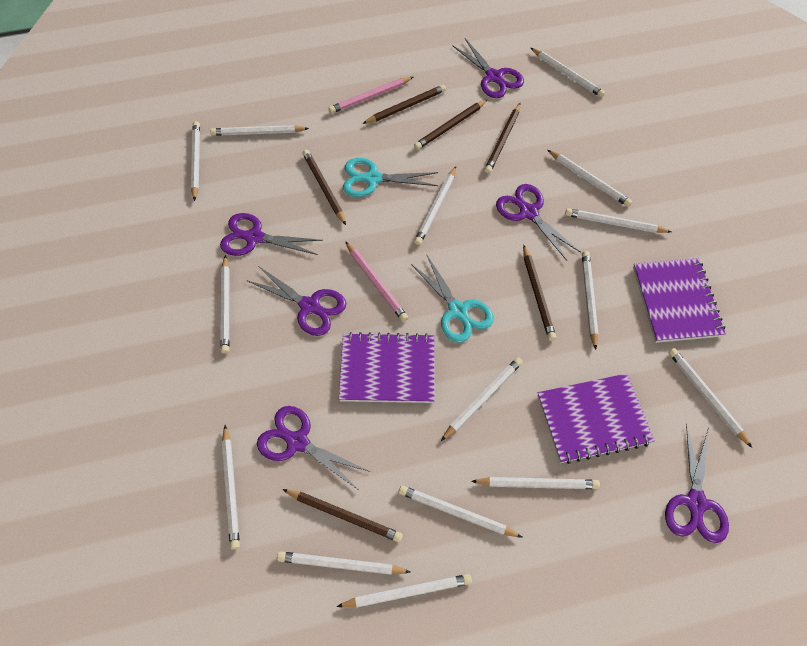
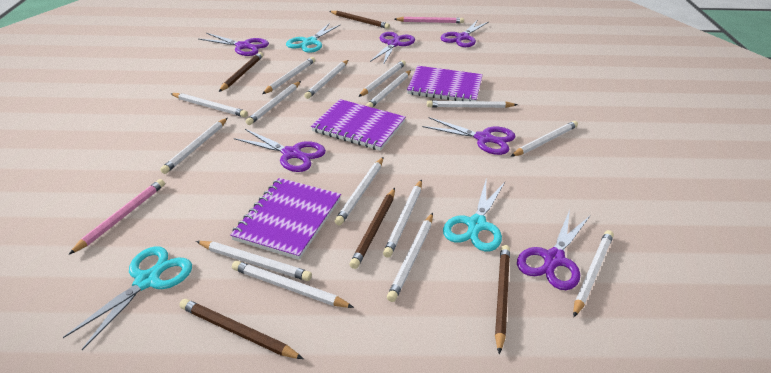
brown pencil: [282,489,403,542] [303,150,346,225] [362,85,446,124] [414,99,488,150] [484,102,521,173] [523,245,556,341] = 6 -> [179,299,303,359] [219,52,263,92] [330,11,390,29] [350,188,395,269] [495,245,510,354] = 5
turquoise scissors: [343,158,438,197] [411,255,494,343] = 2 -> [63,246,192,350] [286,23,340,53] [443,180,505,252] = 3

